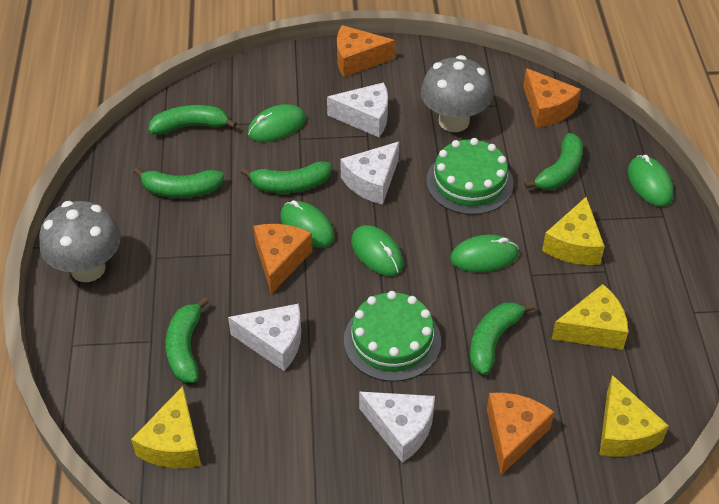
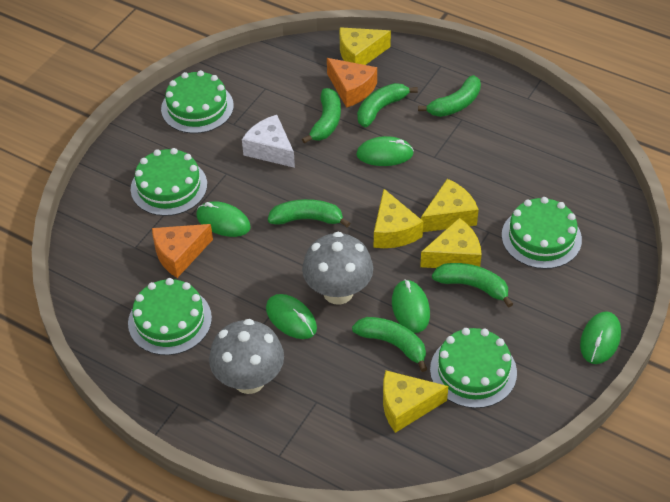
green cake: [344,291,441,382] [426,138,514,215] = 2 -> [128,278,212,355] [131,148,207,216] [161,70,234,134] [430,328,517,408] [502,197,582,269] = 5
orange cheese: [254,224,313,294] [337,25,395,77] [487,392,554,475] [523,68,581,128] = 4 -> [152,224,213,278] [327,58,377,108] = 2
white cheese: [228,304,301,371] [327,82,388,137] [340,142,399,205] [359,391,435,463] = 4 -> [242,115,295,168] = 1
yellow cheese: [131,386,201,468] [542,197,605,265] [552,284,628,350] [599,375,669,457] = 4 -> [340,27,391,65] [374,189,423,248] [383,371,448,433] [420,218,482,268] [421,179,479,232] = 5

